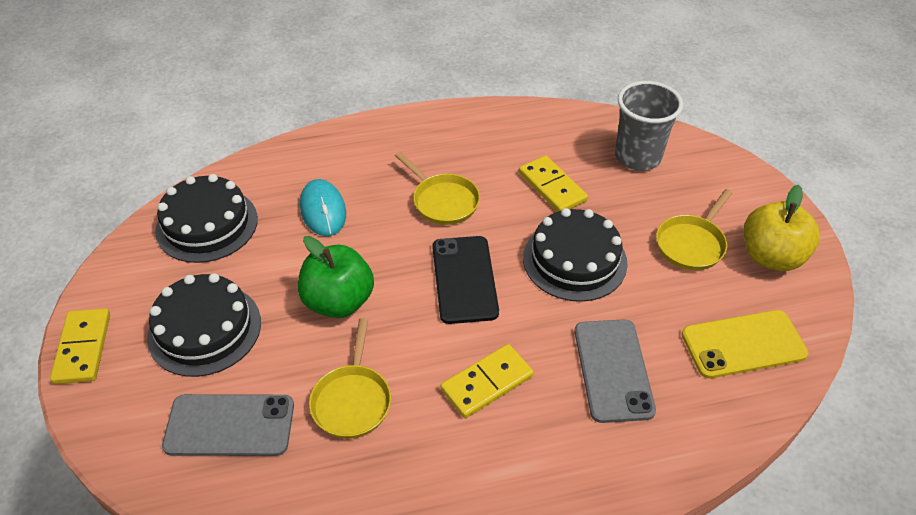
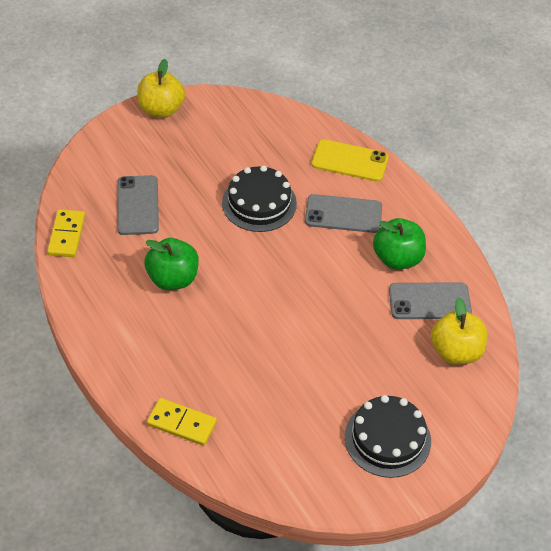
black cake: [147,273,261,377] [155,174,258,263] [523,208,628,302] = 3 -> [222,165,297,232] [345,395,431,478] = 2
black phone: [432,236,499,324] = 1 -> none = 0
green apple: [298,236,374,318] = 1 -> [145,238,199,290] [373,218,426,270] = 2
grey cup: [615,81,683,171] = 1 -> none = 0
grey phone: [162,394,294,456] [575,319,656,423] = 2 -> [117,175,159,235] [305,194,382,233] [389,282,472,319] = 3
turquoise mouse: [300,179,346,236] = 1 -> none = 0
yellow apple: [744,185,820,271] = 1 -> [137,59,185,118] [431,298,487,365] = 2
yellow domino: [50,308,110,384] [441,344,534,418] [519,155,588,212] = 3 -> [47,209,85,257] [147,398,217,446] = 2
yellow pan: [309,318,391,439] [395,152,480,225] [656,189,732,270] = 3 -> none = 0

